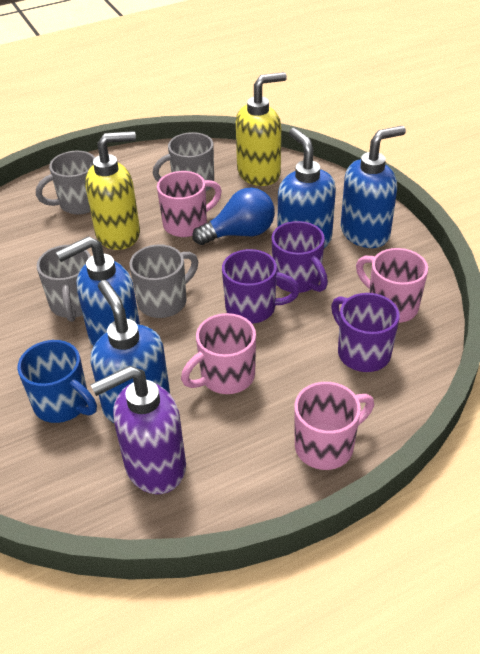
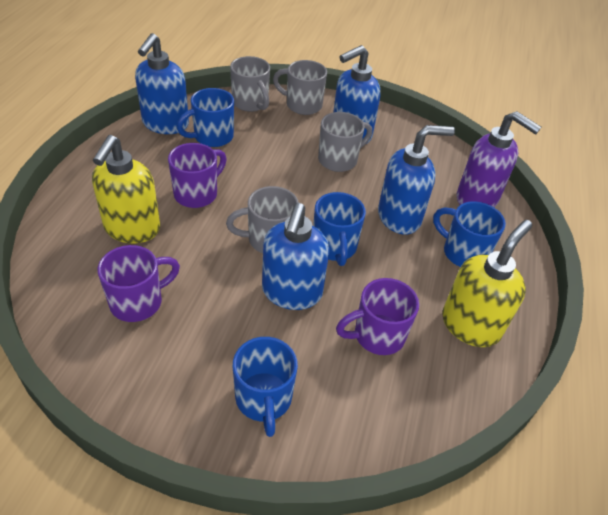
blue light bulb: [192,187,275,245] = 1 -> none = 0
blue mug: [17,340,97,423] = 1 -> [177,88,234,147] [233,337,298,437] [313,192,366,266] [433,201,506,267] = 4
pink mug: [157,171,222,237] [181,313,256,394] [294,382,374,470] [356,248,428,323] = 4 -> none = 0

